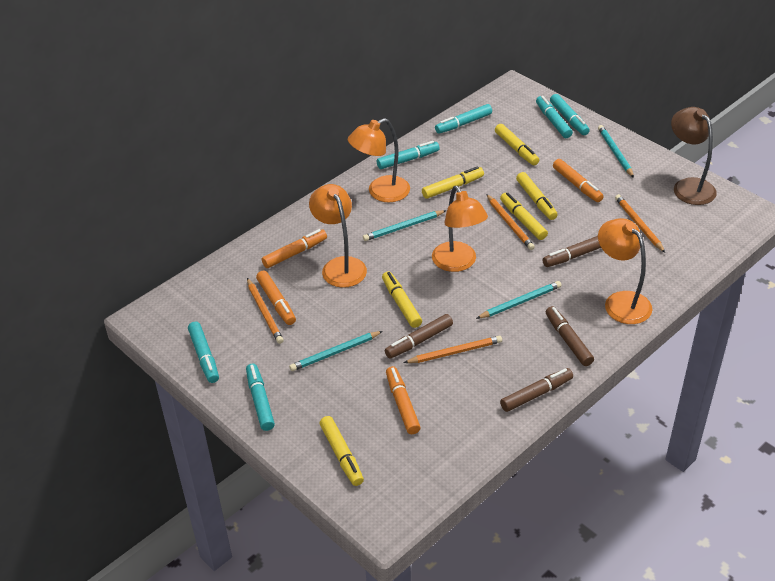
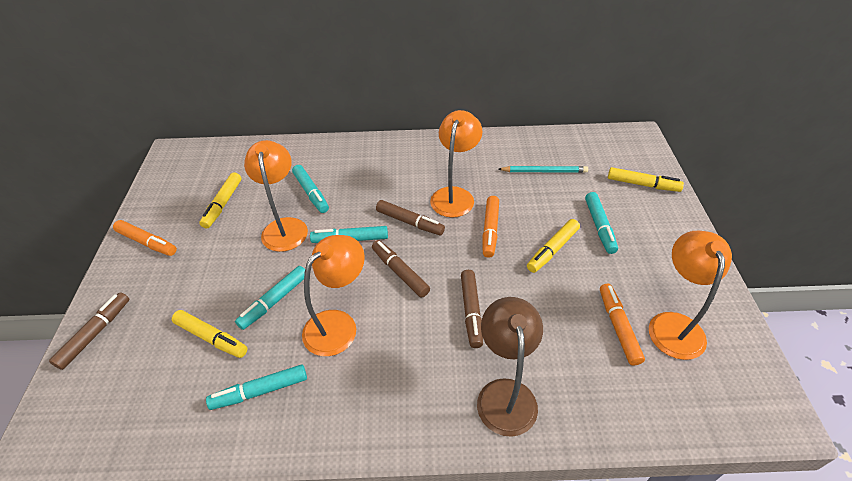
orange marker: [256,271,296,325] [262,229,327,268] [386,366,421,434] [553,159,604,202] = 4 -> [113,220,177,256] [483,196,499,258] [600,284,645,366] = 3
orange pencil: [247,278,284,344] [404,336,502,363] [487,194,535,250] [615,194,665,253] = 4 -> none = 0
turquoise marker: [188,321,219,383] [246,364,275,431] [377,141,440,169] [435,104,492,134] [536,96,573,138] [550,94,590,135] = 6 -> [206,364,307,410] [235,266,305,330] [292,165,329,213] [310,226,388,243] [585,192,618,254] = 5
turquoise pencil: [289,331,383,371] [363,210,447,241] [476,281,562,319] [598,125,634,178] = 4 -> [498,166,588,173] = 1
yellow marker: [320,416,364,486] [382,271,422,328] [422,166,484,199] [495,124,539,165] [500,193,548,240] [516,172,558,220] = 6 -> [172,310,247,358] [199,172,241,228] [527,219,580,273] [608,167,684,192] = 4

